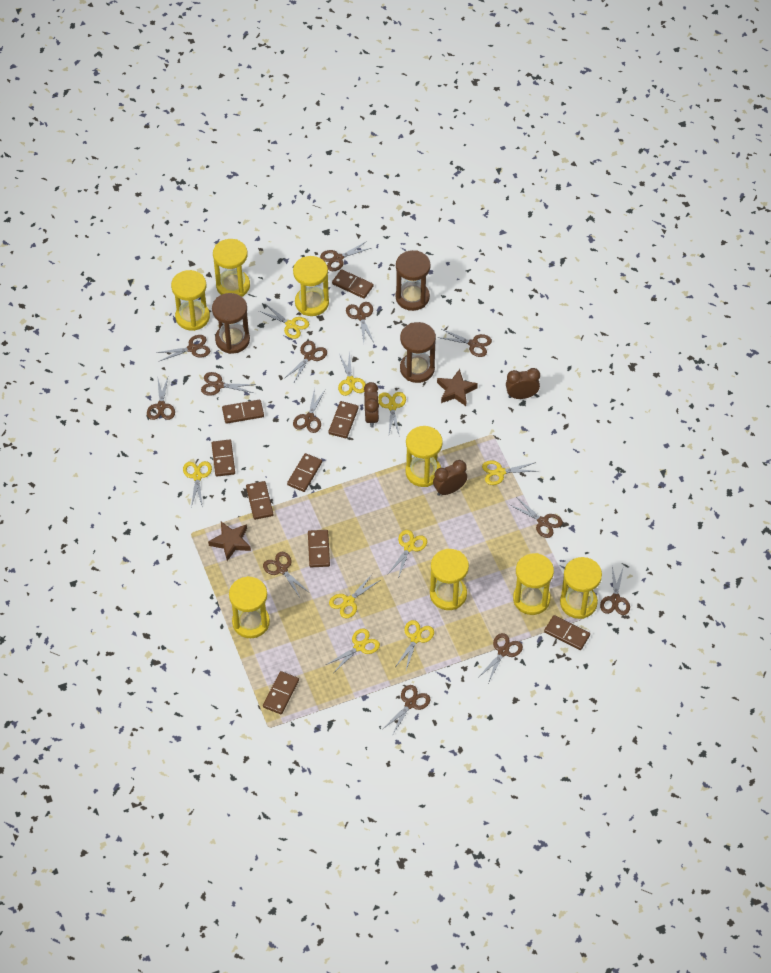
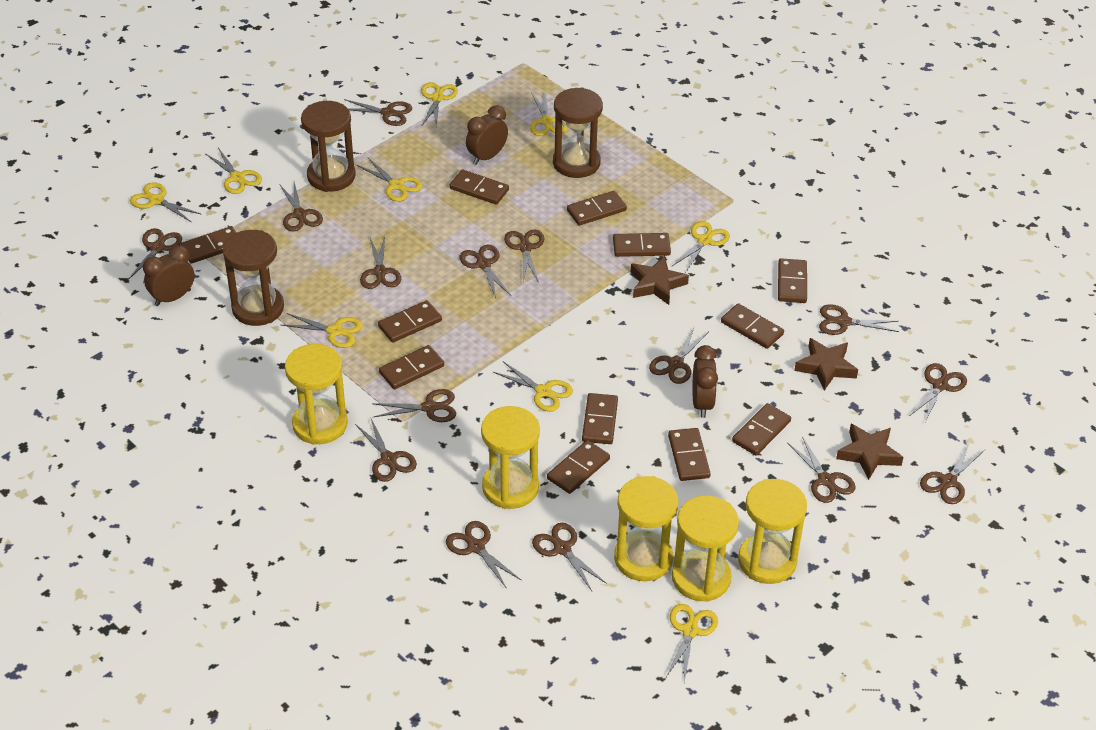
brown domino: [211,439,235,476] [222,400,264,424] [246,481,273,520] [263,671,299,714] [287,453,322,492] [308,530,330,567] [328,401,359,438] [332,269,374,299] [544,615,590,650] = 9 -> [180,226,236,264] [378,300,442,343] [379,345,444,389] [450,169,509,205] [547,440,610,494] [567,191,627,226] [582,393,618,444] [613,233,671,257] [668,428,711,481] [721,303,784,349] [732,403,791,455] [778,258,807,303] = 12
brown scissors: [147,376,175,420] [156,335,210,361] [201,372,256,396] [263,552,310,597] [285,341,327,384] [293,388,325,433] [320,241,371,271] [346,302,374,343] [383,685,430,734] [438,329,492,357] [479,633,523,683] [510,498,563,538] [600,567,630,615] = 13 -> [128,228,182,283] [279,182,323,231] [344,99,412,126] [355,417,417,482] [360,236,401,289] [372,389,456,422] [446,521,521,589] [459,245,511,298] [504,230,545,283] [532,523,607,591] [649,328,708,384] [787,436,856,503] [819,304,899,335] [910,363,967,423] [920,442,985,504] = 15
brown star: [208,522,251,561] [437,369,478,406] = 2 -> [630,256,689,305] [794,338,858,391] [836,424,904,480] = 3
yellow hourglass: [171,270,210,331] [213,239,250,297] [229,576,270,638] [293,256,329,316] [405,426,443,487] [430,549,469,610] [513,553,554,615] [560,557,602,619] = 8 -> [285,344,348,445] [481,406,540,509] [614,476,679,581] [672,496,739,602] [738,479,807,584] = 5

